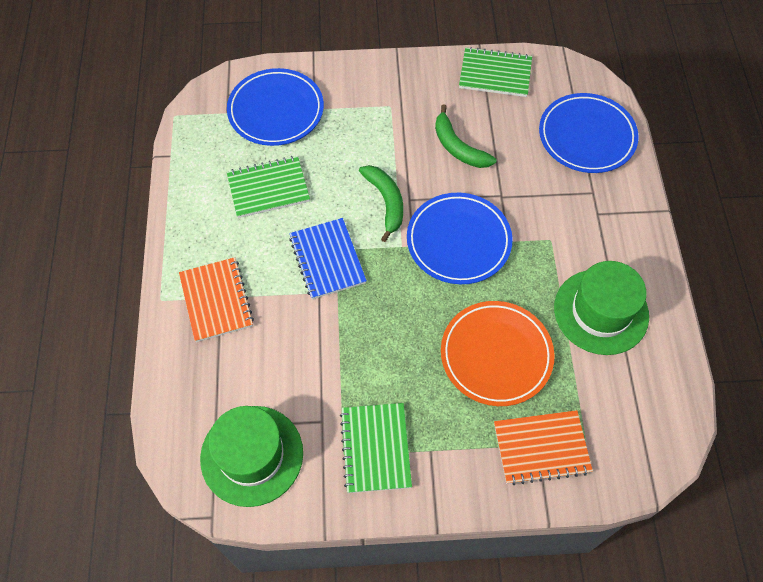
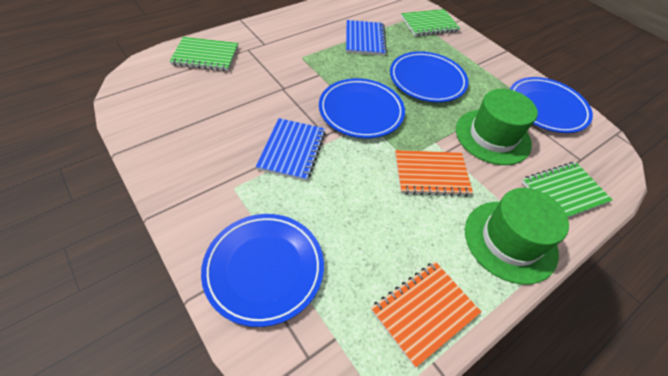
blue notebook: [289,218,367,299] = 1 -> [256,118,326,181] [346,20,387,56] = 2
blue plate: [227,68,324,146] [407,193,513,284] [539,93,639,173] = 3 -> [201,214,324,327] [319,78,405,138] [390,51,468,102] [510,77,593,133] = 4
green banana: [359,165,403,242] [435,104,496,168] = 2 -> none = 0
orange plate: [441,301,555,406] = 1 -> none = 0

